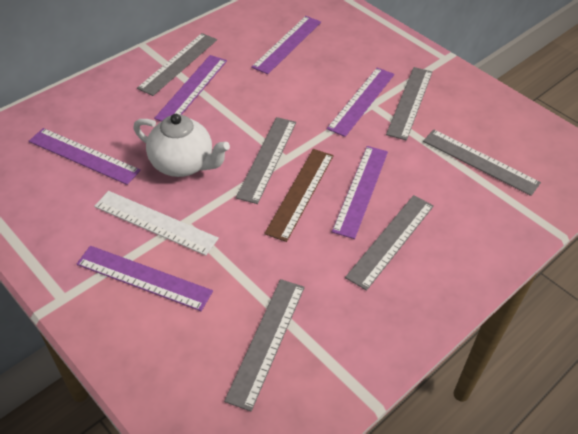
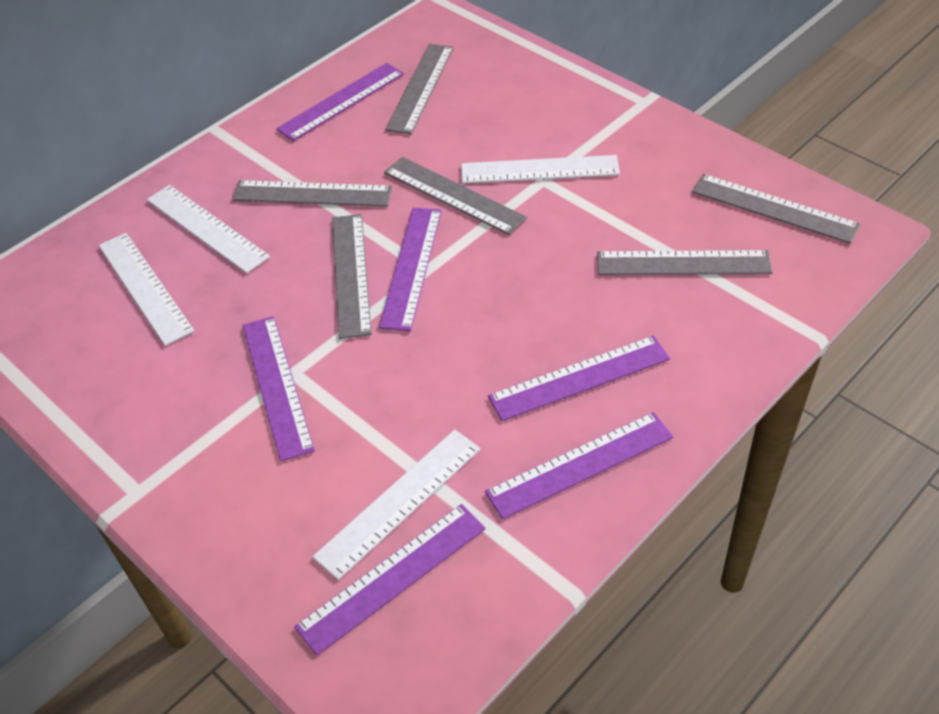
brown ruler: [264,149,334,242] = 1 -> none = 0
white ruler: [94,191,219,256] = 1 -> [99,233,194,346] [147,185,270,273] [312,430,481,580] [461,155,620,183] = 4
white teapot: [133,114,230,177] = 1 -> none = 0

